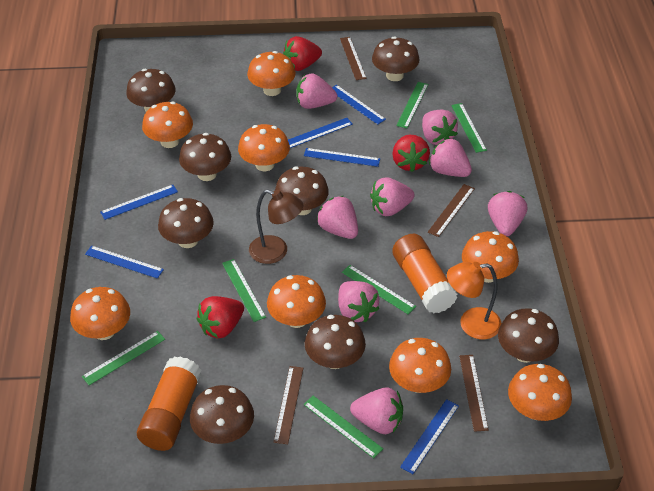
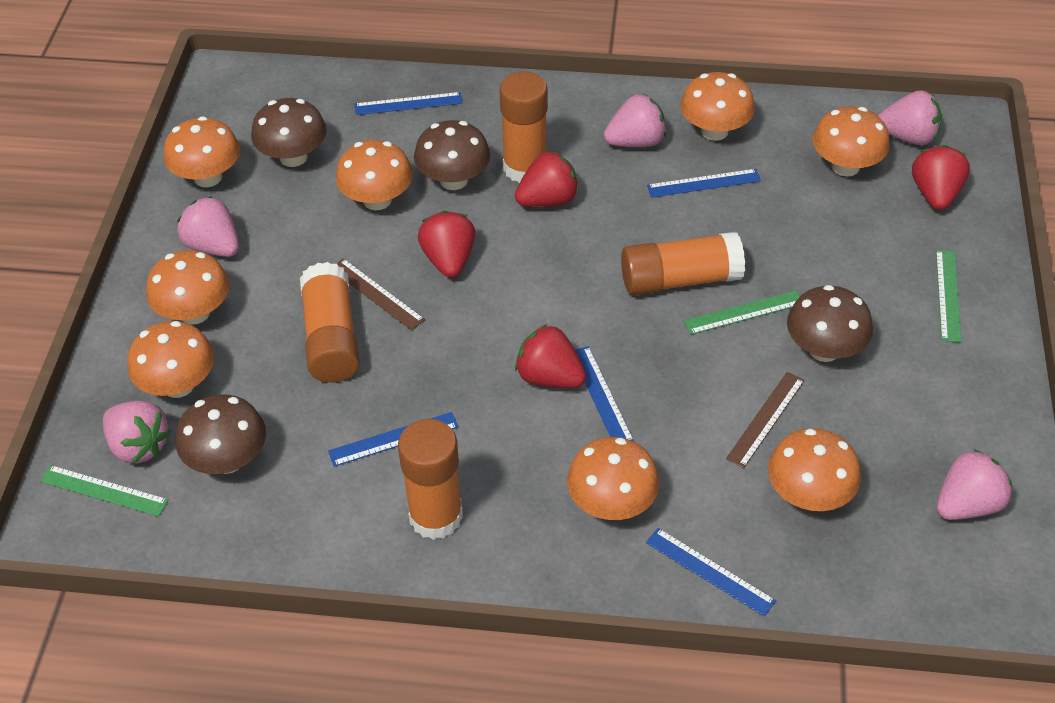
blue ruler: [85,246,164,279] [100,184,178,220] [288,118,353,148] [304,148,380,167] [332,85,386,124] [400,399,459,474] = 6 -> [328,412,459,467] [354,92,463,115] [575,346,634,441] [646,528,776,617] [647,169,761,198] = 5
brown lamp: [249,189,303,264] = 1 -> none = 0
brown mushroom: [126,69,176,111] [158,198,214,248] [179,133,231,181] [190,385,254,444] [275,167,329,215] [305,315,366,369] [372,36,420,81] [498,308,559,363] = 8 -> [176,394,266,474] [251,98,327,167] [414,120,490,190] [787,285,873,362] = 4
brown ruler: [273,366,303,444] [340,37,366,80] [428,184,475,237] [459,355,489,432] = 4 -> [336,258,425,330] [726,372,805,468] = 2
green ruler: [82,331,165,385] [222,259,266,322] [303,396,383,458] [342,265,416,314] [396,82,428,128] [451,103,487,153] = 6 -> [40,465,168,517] [684,290,800,335] [936,250,961,342] = 3
orange glue stick: [137,356,202,451] [392,234,458,314] = 2 -> [300,262,360,383] [398,419,463,540] [499,71,548,183] [621,232,745,295] = 4
orange lamp: [447,262,501,339] = 1 -> none = 0
pink strawberry: [296,73,337,109] [317,196,358,239] [338,281,380,322] [350,387,403,434] [370,177,415,216] [422,110,458,145] [429,138,472,177] [488,191,527,236] = 8 -> [103,401,171,464] [177,196,239,257] [604,94,666,147] [878,90,942,145] [936,449,1012,520] = 5
red strawberry: [197,296,244,338] [283,36,322,71] [392,135,430,172] = 3 -> [417,211,476,278] [515,151,579,207] [515,324,586,388] [912,145,970,210] = 4

